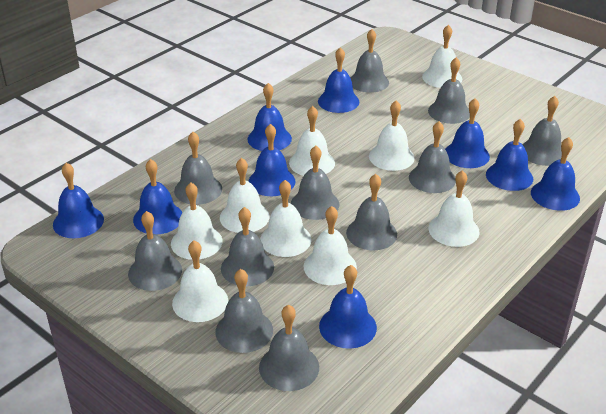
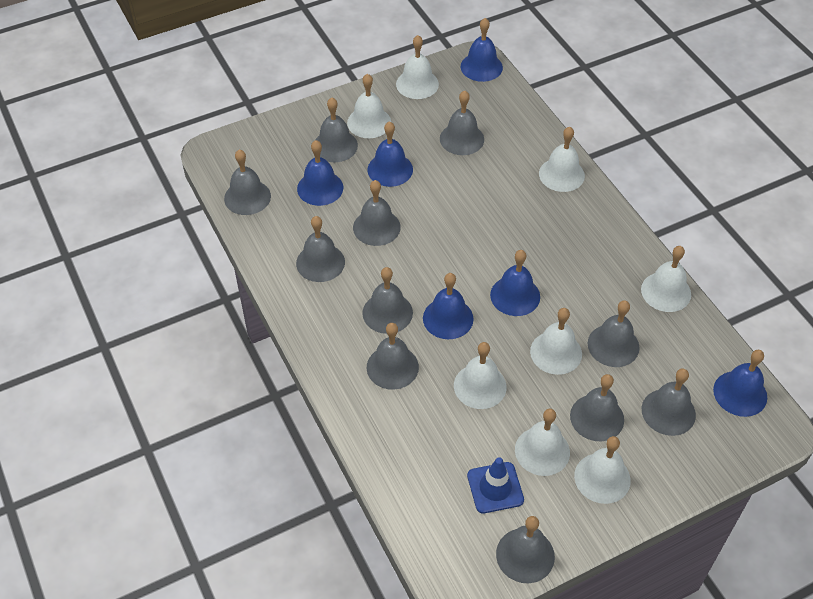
blue bell: [53,163,104,238] [133,159,182,235] [247,83,292,151] [248,124,296,196] [318,47,360,113] [319,265,377,349] [445,98,490,168] [486,119,533,191] [531,137,580,211] = 9 -> [297,140,343,206] [367,121,413,187] [423,273,474,339] [461,18,503,82] [490,250,540,316] [713,350,767,417] = 6
blue traffic cone: none = 0 -> [467,457,524,513] = 1
white bell: [171,182,223,260] [172,240,228,322] [220,158,269,233] [260,180,311,257] [289,106,335,176] [304,206,357,285] [369,100,414,171] [422,25,462,88] [428,170,480,247] = 9 -> [347,74,391,138] [396,35,439,99] [454,342,507,409] [515,409,570,476] [530,308,582,375] [539,127,585,192] [574,436,631,504] [641,246,691,312] = 8

